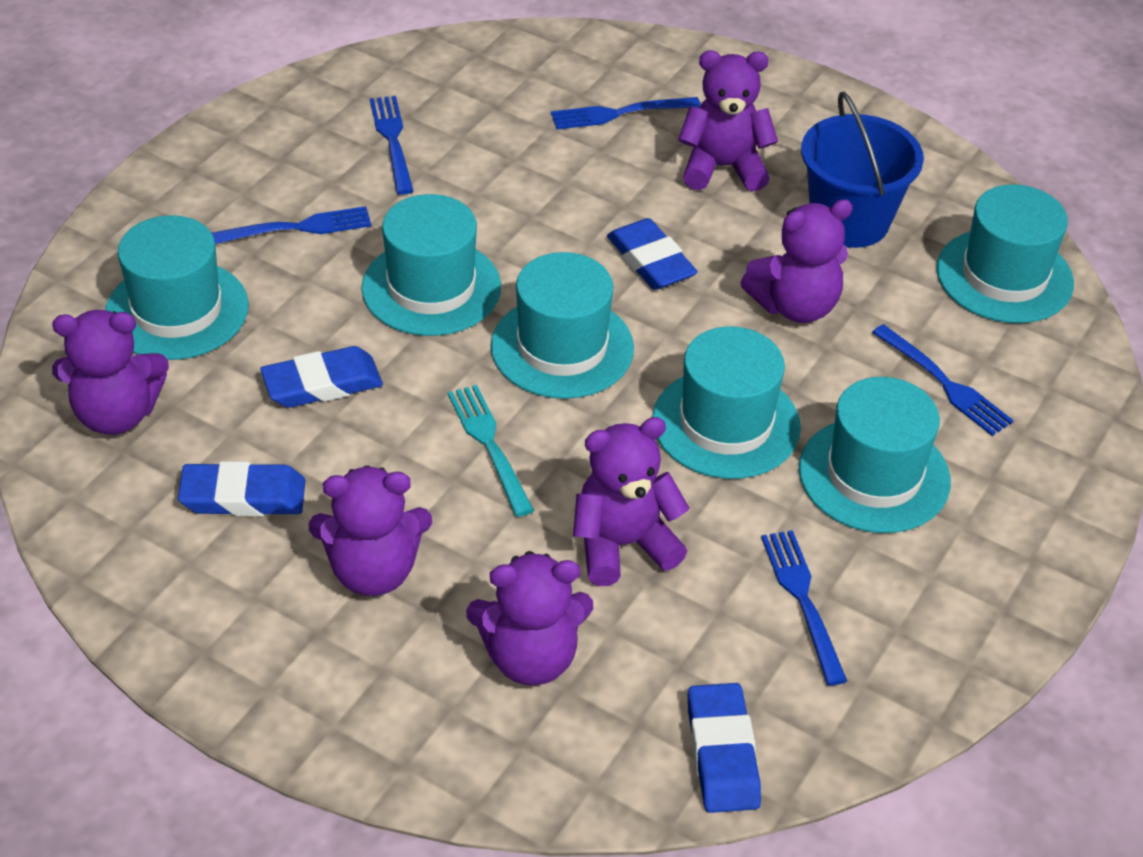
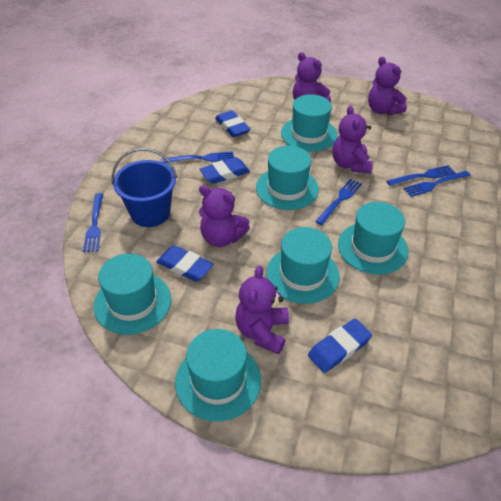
purple teddy bear: [52,310,169,435] [309,466,432,596] [466,551,594,685] [573,417,689,586] [678,50,778,191] [741,199,853,323] = 6 -> [199,185,250,247] [235,265,289,355] [293,52,331,103] [332,106,373,173] [368,57,407,115] = 5
turquoise fork: [448,385,534,517] = 1 -> none = 0

